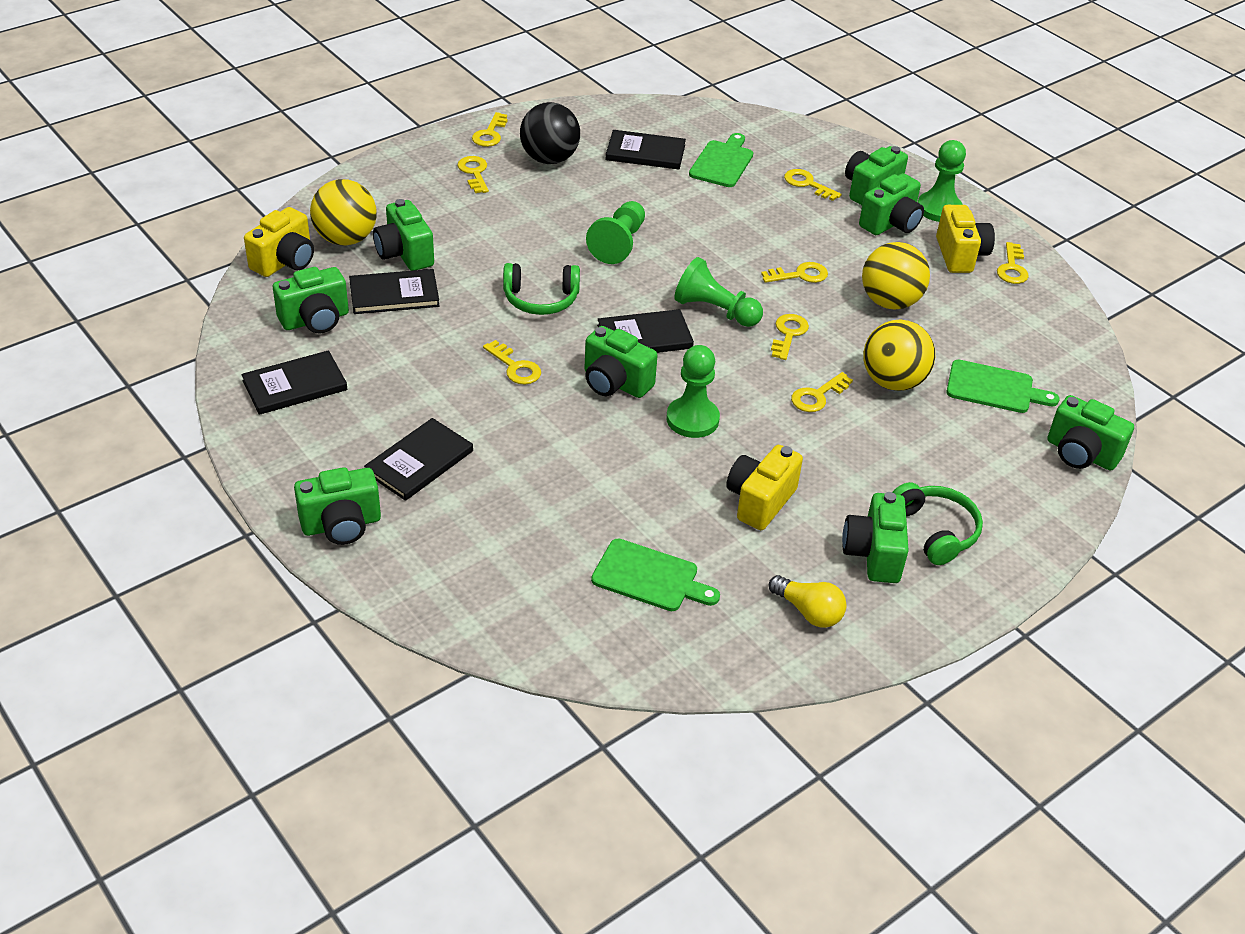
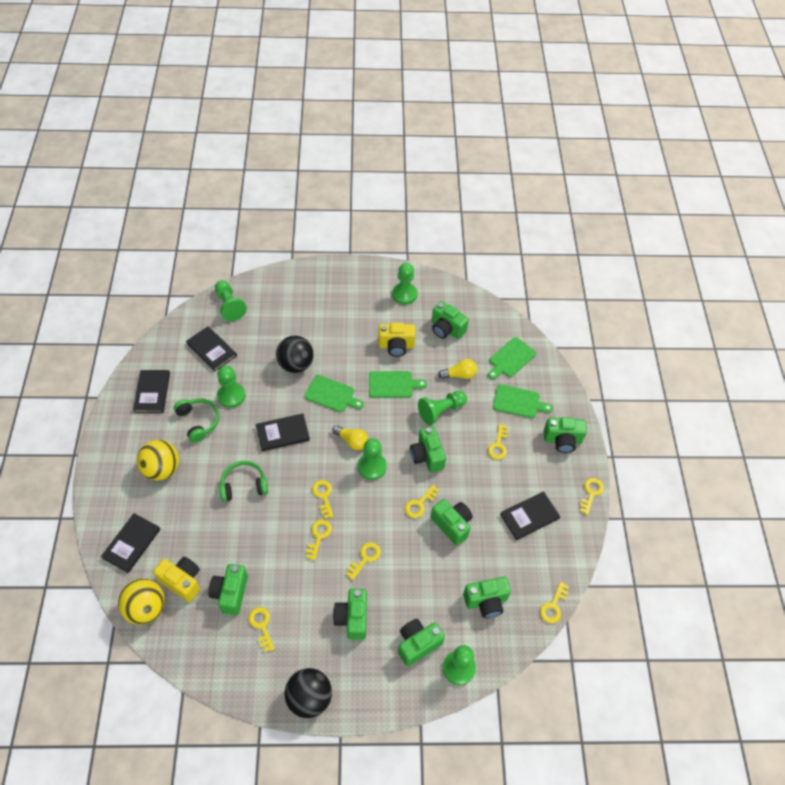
black ball: [520,102,580,164] = 1 -> [276,336,314,373] [284,668,332,718] = 2
green cutting board: [591,538,720,611] [689,133,753,187] [946,360,1060,413] = 3 -> [304,375,364,412] [369,371,427,398] [488,337,536,379] [493,384,553,418] = 4
green pawn: [586,201,645,264] [666,345,720,438] [674,257,763,327] [918,140,966,222] = 4 -> [215,280,247,321] [217,366,245,408] [358,438,387,480] [392,263,417,305] [418,391,467,425] [443,645,476,685] = 6
yellow ball: [310,179,377,246] [862,242,930,310] [863,320,935,391] = 3 -> [118,579,165,625] [137,440,179,481] = 2
yellow camera: [244,207,314,277] [726,445,803,530] [936,205,995,273] = 3 -> [153,556,200,602] [379,323,416,357] = 2
yellow light bulb: [769,575,847,628] = 1 -> [332,425,368,450] [438,359,477,379] = 2

